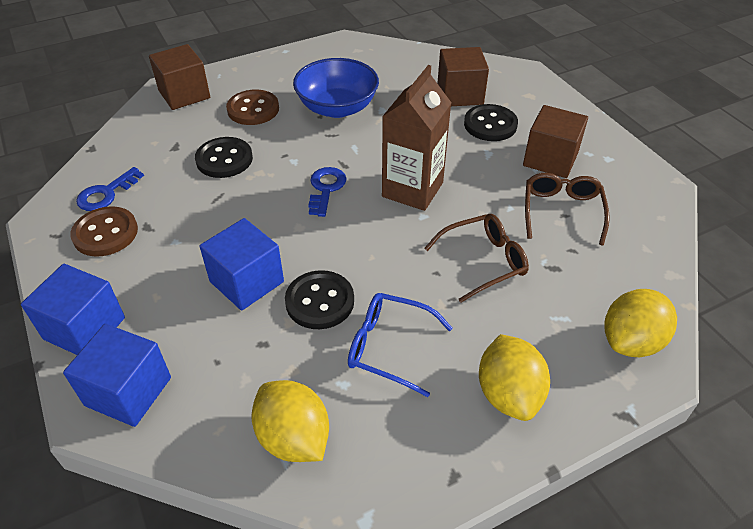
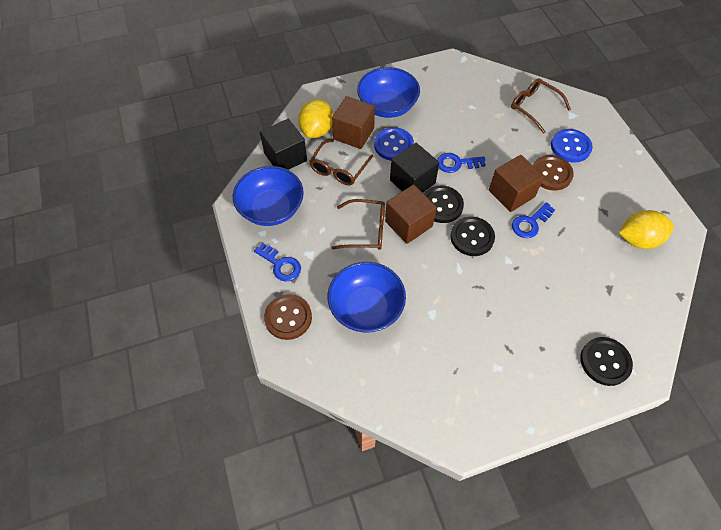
black cube: none = 0 -> [260,119,307,170] [390,143,439,193] = 2
blue bowl: [293,58,379,118] = 1 -> [233,166,304,226] [328,262,406,333] [357,67,420,118] = 3
blue button: none = 0 -> [374,127,414,161] [551,129,593,163] = 2
blue cube: [21,264,125,355] [63,324,171,427] [200,218,284,310] = 3 -> none = 0
blue glasses: [348,293,453,397] = 1 -> none = 0
blue key: [76,167,144,211] [308,167,347,217] = 2 -> [254,243,301,282] [437,153,486,173] [512,202,555,238] = 3
brown carton: [382,65,451,211] = 1 -> none = 0
brown glasses: [424,214,529,303] [525,173,610,245] = 2 -> [309,139,374,185] [332,199,385,250] [511,78,571,133] = 3
yellow lemon: [251,380,329,462] [479,334,550,421] [604,289,677,357] = 3 -> [298,99,333,138] [619,210,674,249] = 2

